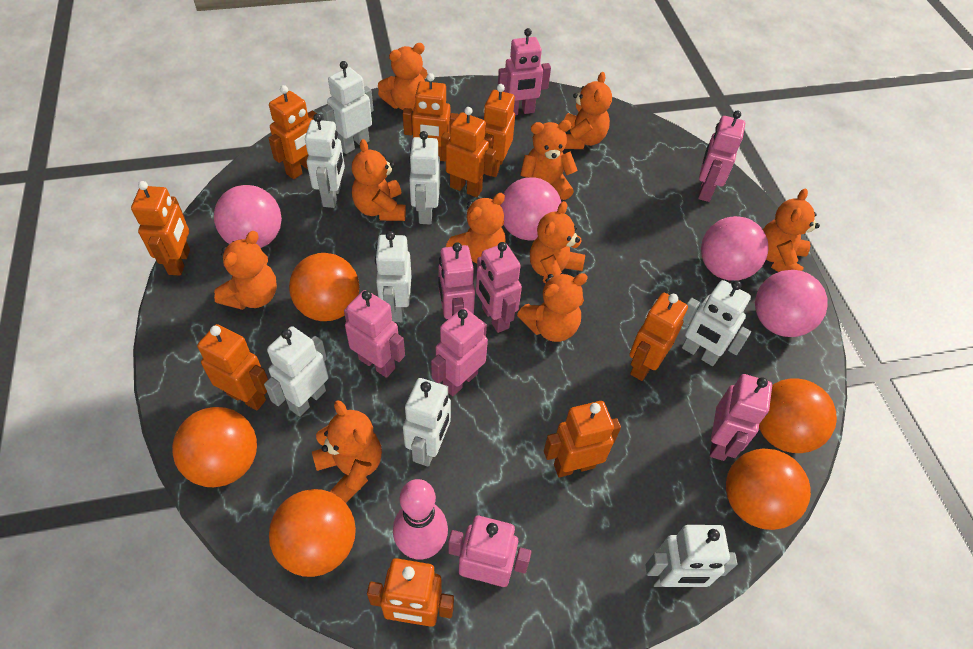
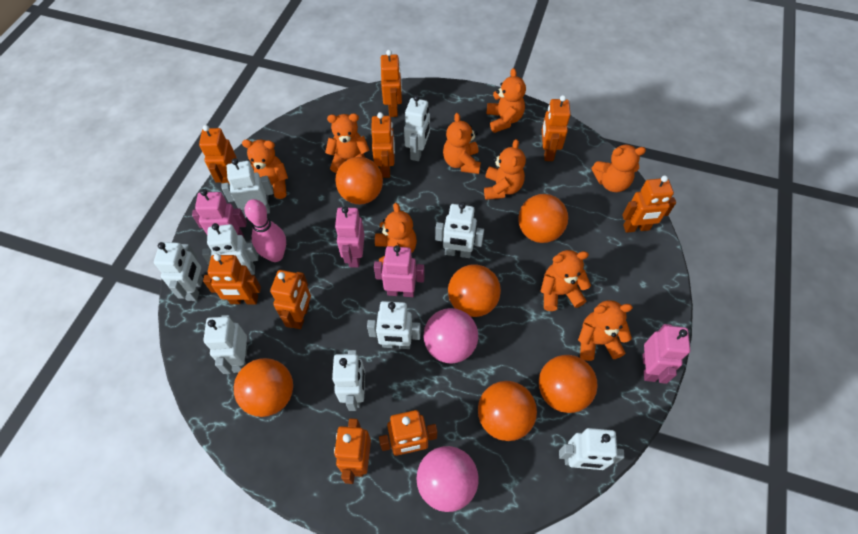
orange ball: [172,407,257,487] [269,489,356,577] [289,253,360,321] [726,449,811,530] [759,378,837,453] = 5 -> [234,358,293,417] [335,157,383,205] [448,264,501,317] [478,381,537,441] [518,194,568,243] [539,355,598,413] = 6
orange teddy bear: [214,231,277,310] [312,400,382,503] [352,139,406,221] [378,43,428,111] [446,193,506,263] [517,273,588,342] [520,120,578,200] [530,201,585,283] [564,72,612,149] [763,189,820,272] = 10 -> [242,139,288,199] [325,113,370,173] [375,203,417,265] [443,113,481,174] [484,139,526,200] [486,68,526,133] [540,250,591,311] [578,300,633,361] [592,144,646,192] = 9
pink ball: [214,185,282,248] [500,177,561,241] [701,216,769,281] [755,270,828,337] = 4 -> [417,446,479,512] [423,308,478,363] = 2
pink robot: [344,290,405,378] [431,308,488,396] [438,242,475,319] [448,516,531,587] [476,242,522,333] [498,28,551,115] [698,110,745,202] [710,374,772,461] = 8 -> [192,189,247,237] [335,206,365,267] [374,245,425,297] [643,324,690,384] = 4
white robot: [264,326,329,417] [305,113,345,208] [322,61,374,154] [375,231,412,322] [403,378,451,467] [409,131,440,224] [646,525,737,587] [682,280,751,366] = 8 -> [154,242,203,301] [202,223,258,275] [203,315,248,374] [221,158,273,218] [332,350,365,411] [367,301,421,349] [404,95,430,161] [435,202,484,258] [559,428,624,470] = 9

